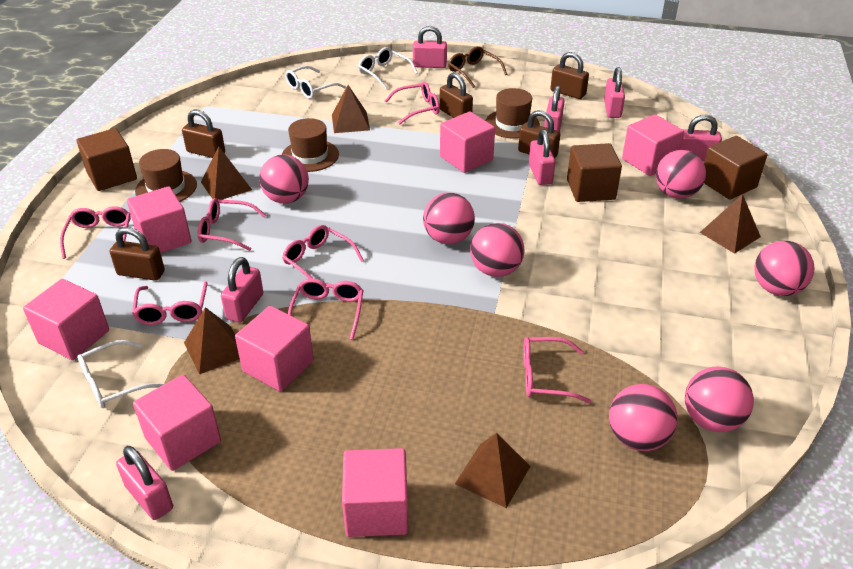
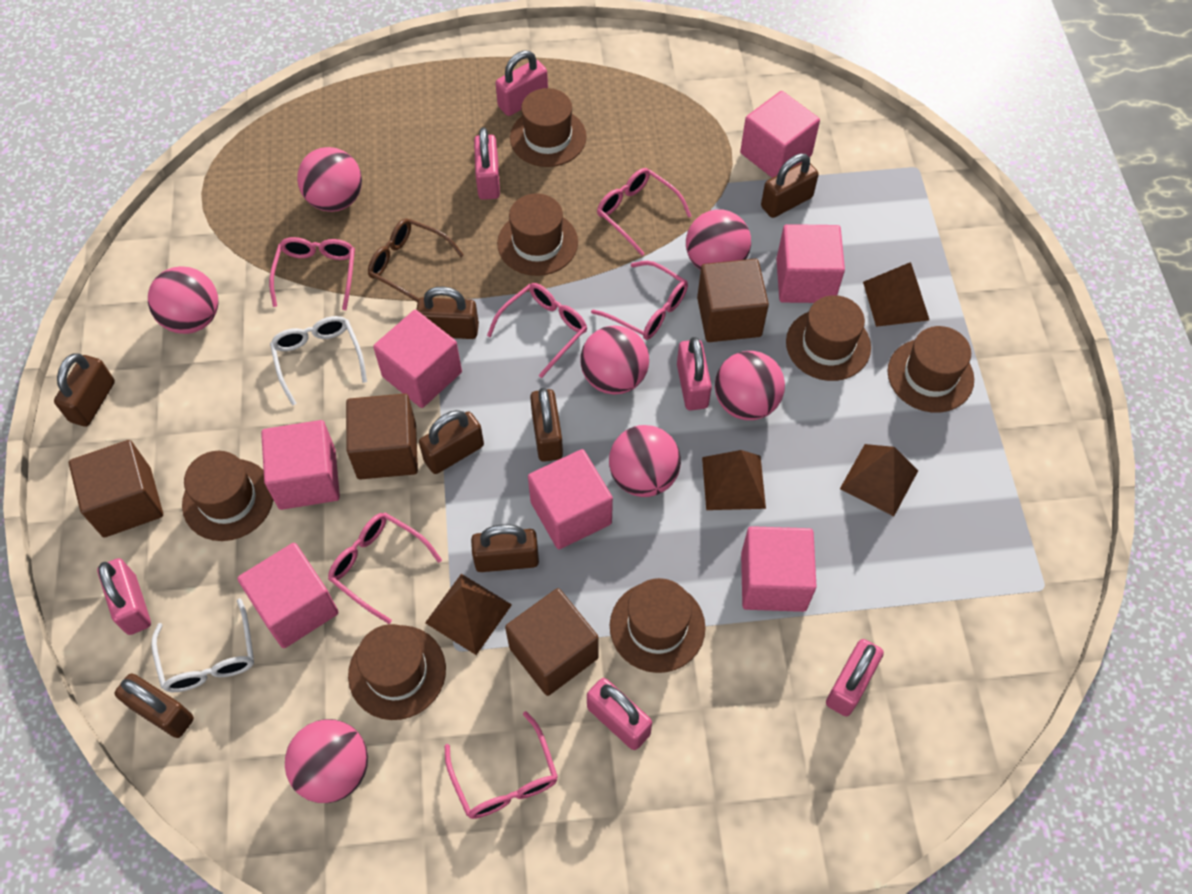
brown cube: [77,128,137,191] [567,143,622,202] [704,136,767,200] = 3 -> [69,440,163,537] [346,394,418,480] [505,588,599,696] [697,259,769,342] = 4
brown hat: [135,149,197,202] [282,118,339,172] [486,88,540,139] = 3 -> [182,451,273,541] [348,624,446,720] [497,193,578,276] [510,88,587,167] [610,578,706,673] [786,295,871,381] [888,326,974,413] = 7
brown padlock: [110,227,165,281] [182,110,225,158] [440,72,473,118] [518,110,560,158] [551,52,589,99] = 5 -> [54,353,115,427] [115,673,194,738] [417,286,479,339] [419,410,484,474] [471,524,539,572] [530,388,563,462] [761,154,819,218] = 7
brown pyramid: [184,307,240,374] [201,147,252,200] [332,85,370,133] [455,433,530,508] [700,194,761,254] = 5 -> [425,574,512,655] [702,450,766,510] [840,444,918,516] [863,262,929,327] = 4
pink glasses: [60,206,131,259] [132,281,208,325] [198,198,266,251] [282,225,364,278] [288,278,364,340] [385,81,440,125] [523,337,591,403] = 7 -> [269,237,355,310] [328,512,442,624] [445,711,558,819] [487,283,587,378] [591,261,688,340] [597,168,691,256] = 6
pink padlock: [116,446,173,520] [221,257,263,323] [413,26,447,68] [529,129,555,185] [544,85,565,132] [604,67,625,118] [680,115,722,161] = 7 -> [97,558,151,635] [474,127,500,200] [496,51,548,116] [587,678,652,750] [677,337,712,410] [826,639,884,716] = 6
white glasses: [77,340,164,408] [285,66,346,99] [358,47,418,89] = 3 -> [151,598,254,692] [270,316,367,406] = 2

